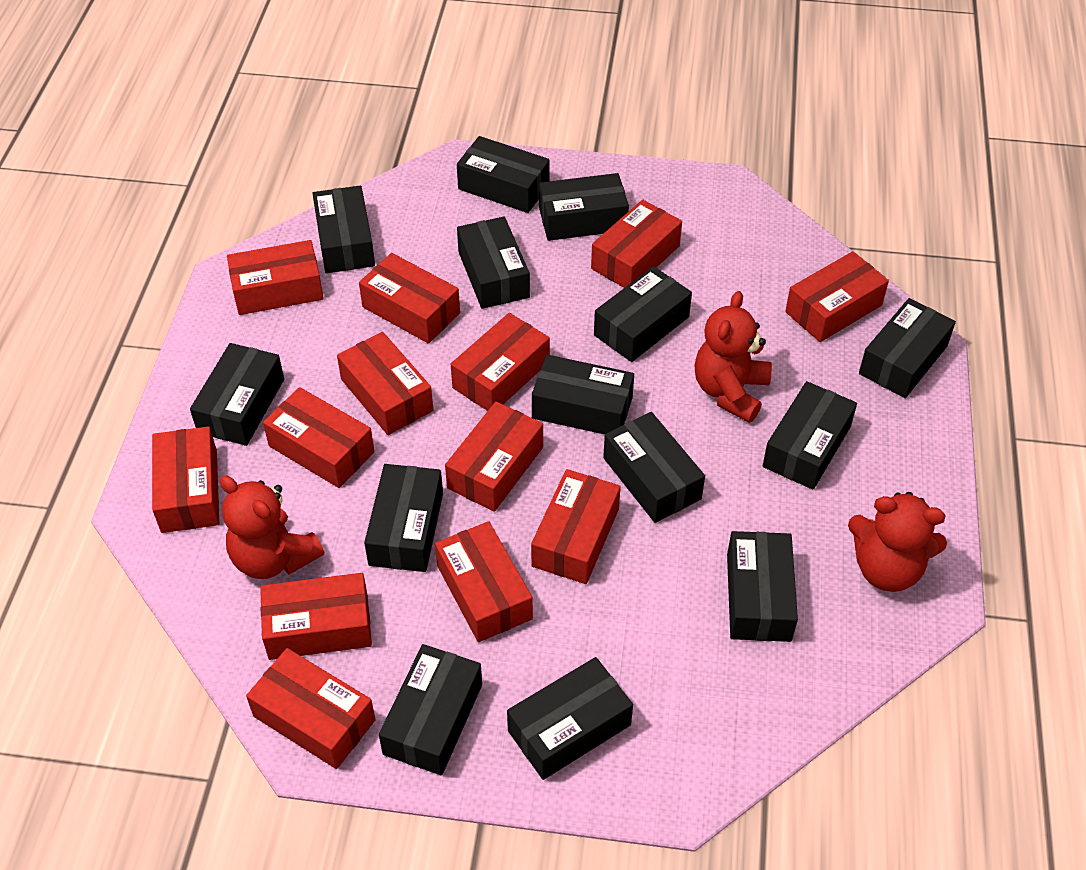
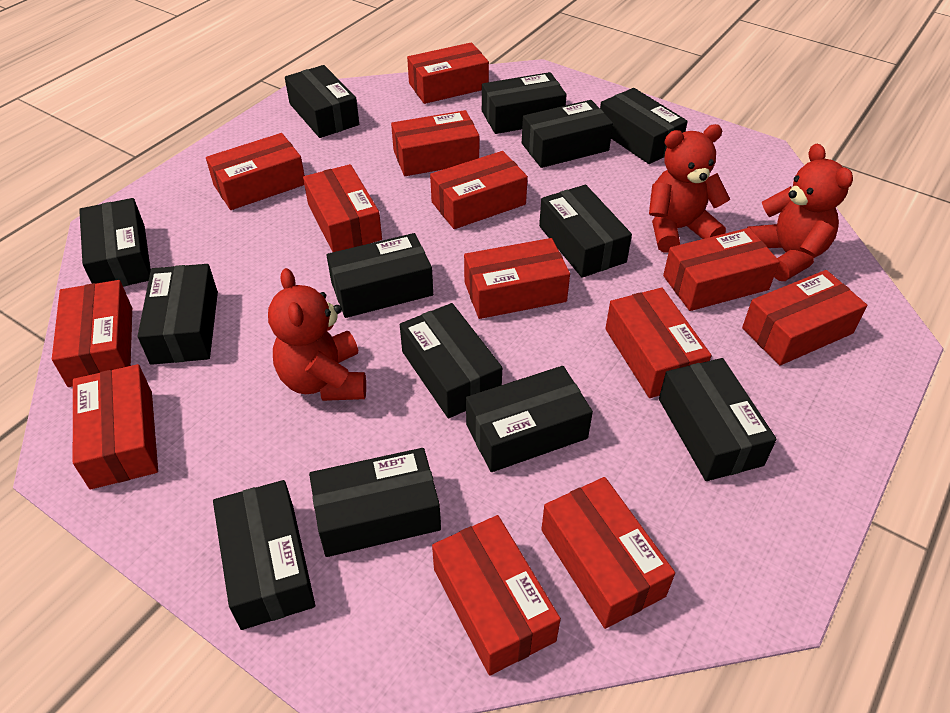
black box: [190,343,284,446] [312,186,375,273] [364,464,443,572] [379,644,482,775] [457,136,550,213] [457,216,530,309] [507,657,633,780] [532,355,634,435] [539,173,629,241] [594,266,692,362] [603,412,705,523] [727,531,798,642] [763,381,857,490] [859,298,956,398] = 14 -> [79,198,151,287] [137,264,218,365] [213,480,315,630] [285,65,359,138] [309,448,441,557] [326,233,433,318] [400,303,502,418] [466,366,593,472] [482,72,567,134] [522,100,613,168] [539,185,632,278] [600,88,688,164] [659,358,777,481] = 13

